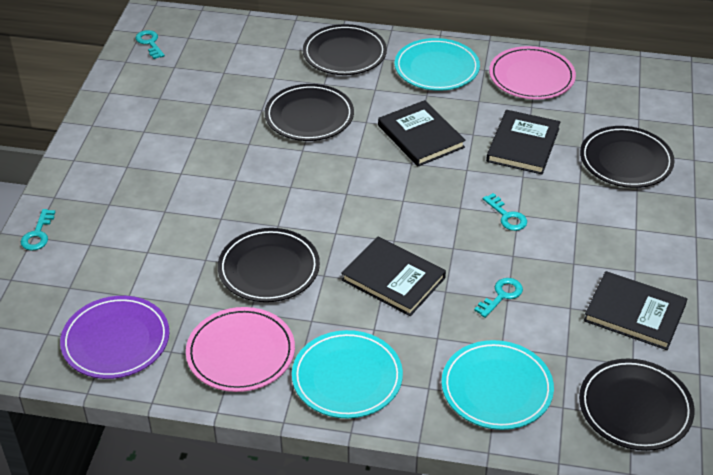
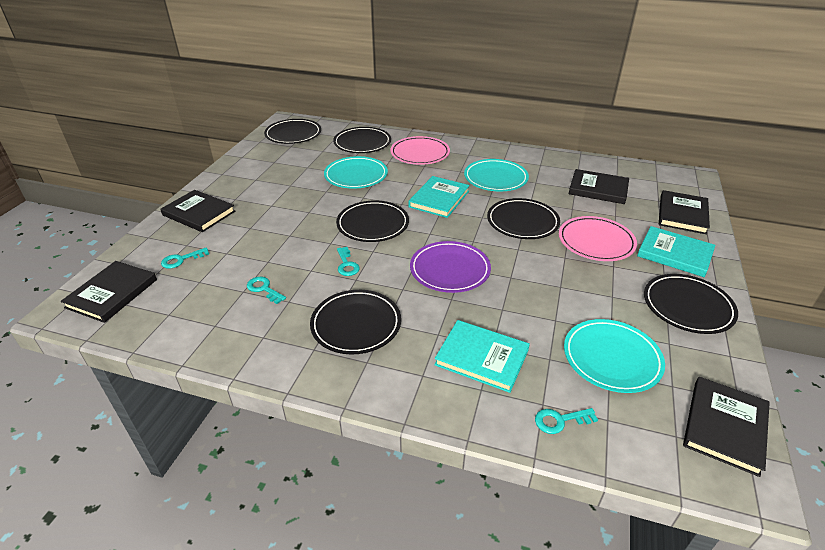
black book: [341,237,446,316] [378,100,466,166] [486,110,560,174] [584,271,687,350] = 4 -> [61,261,157,323] [160,190,235,232] [569,169,629,204] [659,190,710,234] [683,377,770,477] = 5
black plate: [218,228,320,302] [265,84,354,141] [303,24,387,75] [579,358,695,451] [580,126,675,188] = 5 -> [264,119,321,144] [310,290,401,355] [333,127,391,153] [336,200,409,242] [487,198,560,239] [644,274,738,334] = 6
turquoise book: none = 0 -> [408,176,470,218] [434,320,530,393] [637,226,715,277] = 3

